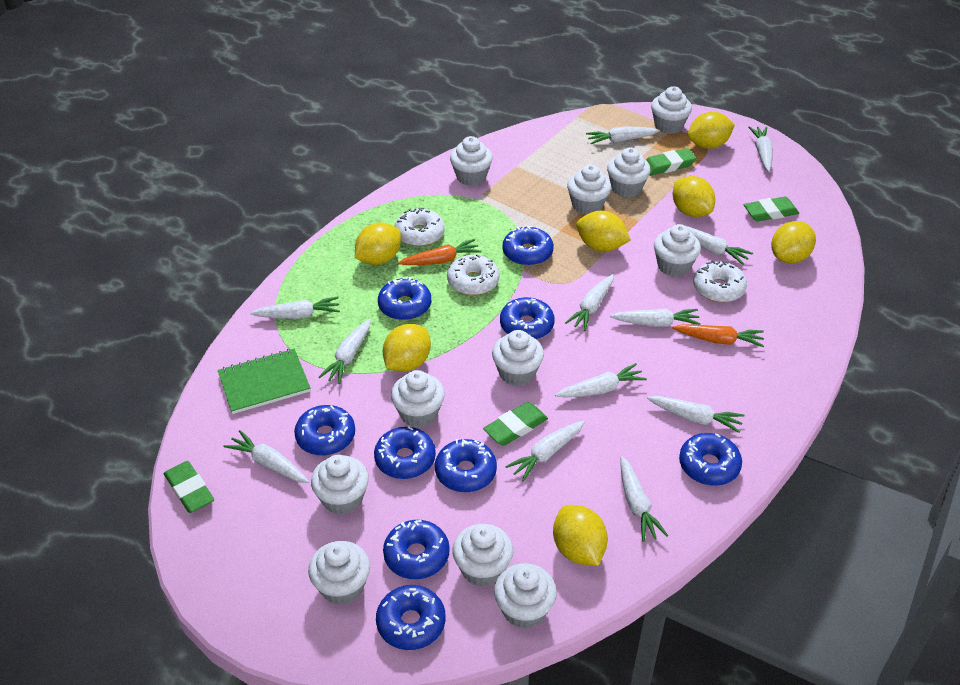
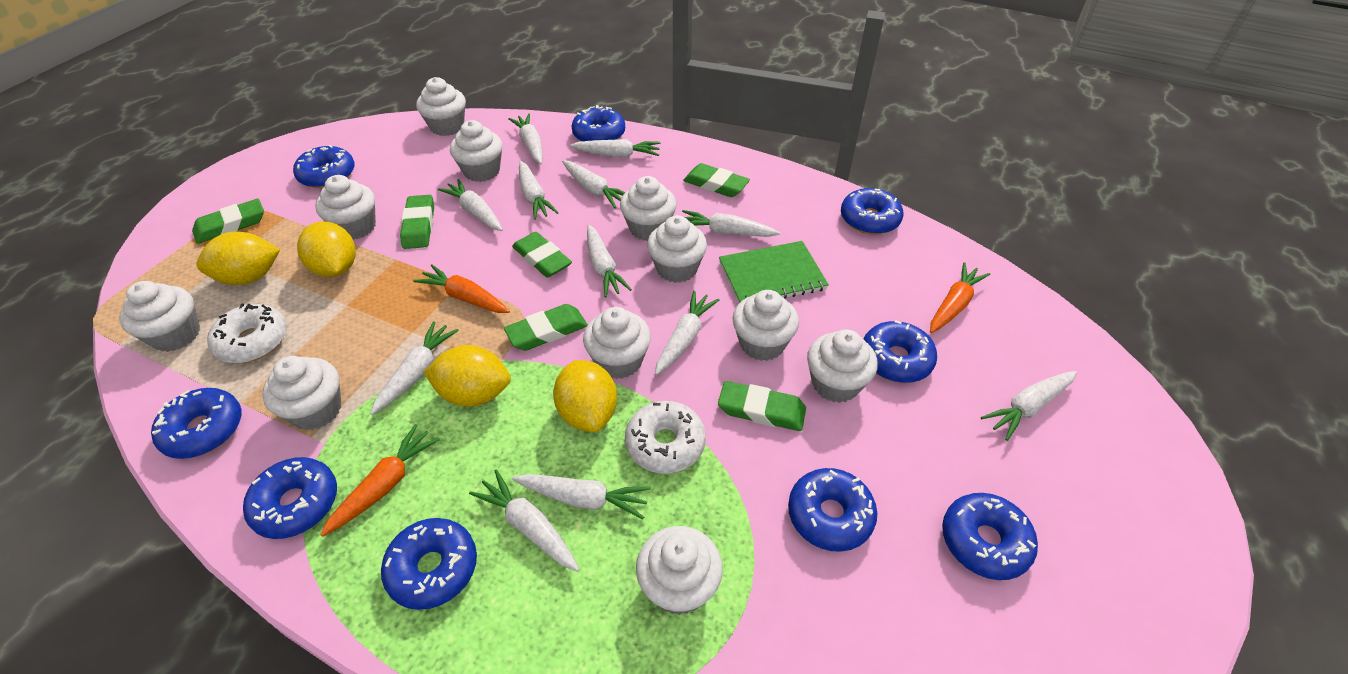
green eraser: [164,461,214,513] [483,402,548,445] [646,148,697,176] [744,197,799,221] = 4 -> [192,199,264,244] [400,195,434,249] [504,304,588,351] [512,232,572,277] [683,163,750,197] [718,381,806,431] = 6
orange carrot: [398,239,482,265] [672,324,764,347] = 2 -> [320,424,440,537] [414,264,510,313] [930,262,990,333] = 3
white donut: [395,208,445,246] [447,254,499,295] [693,260,747,303] = 3 -> [207,303,287,363] [625,401,706,474] = 2
yellow lemon: [355,222,401,265] [383,324,431,372] [553,505,608,566] [576,211,631,252] [673,176,715,217] [688,112,735,149] [771,221,816,263] = 7 -> [196,232,280,285] [297,221,356,277] [423,345,511,407] [553,360,617,432] = 4

